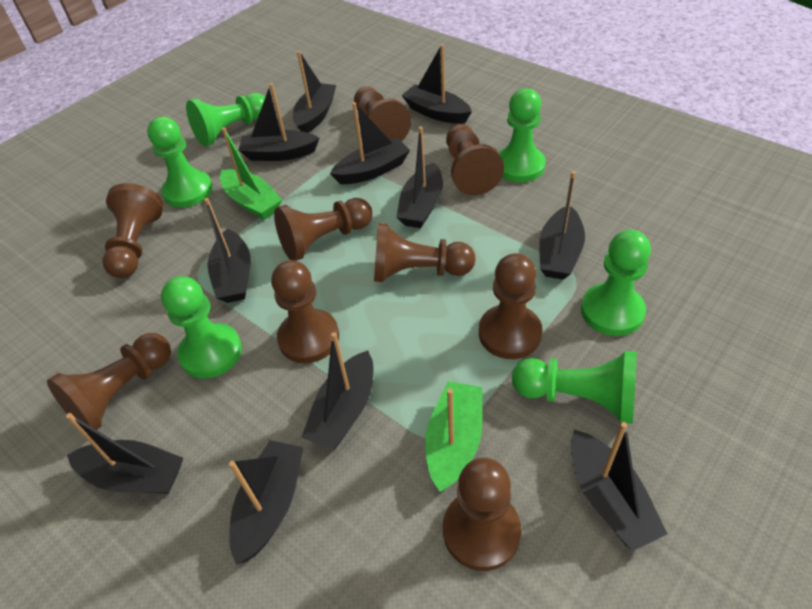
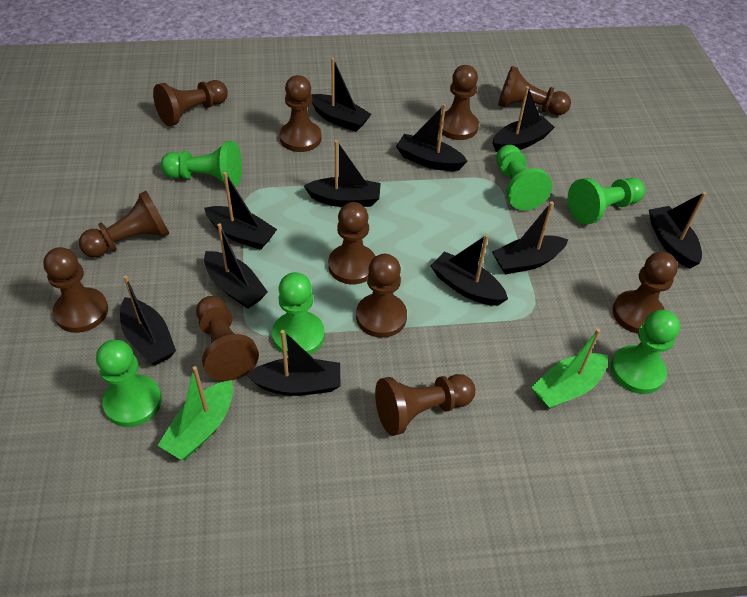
brown pawn: [47,333,171,430] [103,183,163,278] [271,260,339,363] [274,198,372,261] [354,87,411,141] [374,223,475,282] [443,458,521,571] [446,124,504,195] [479,253,542,359] = 9 -> [43,247,108,333] [79,191,169,258] [153,80,228,126] [196,296,259,381] [280,75,322,152] [328,202,376,284] [356,254,407,338] [375,374,475,436] [439,65,479,140] [498,66,571,115] [613,252,678,334] = 11

